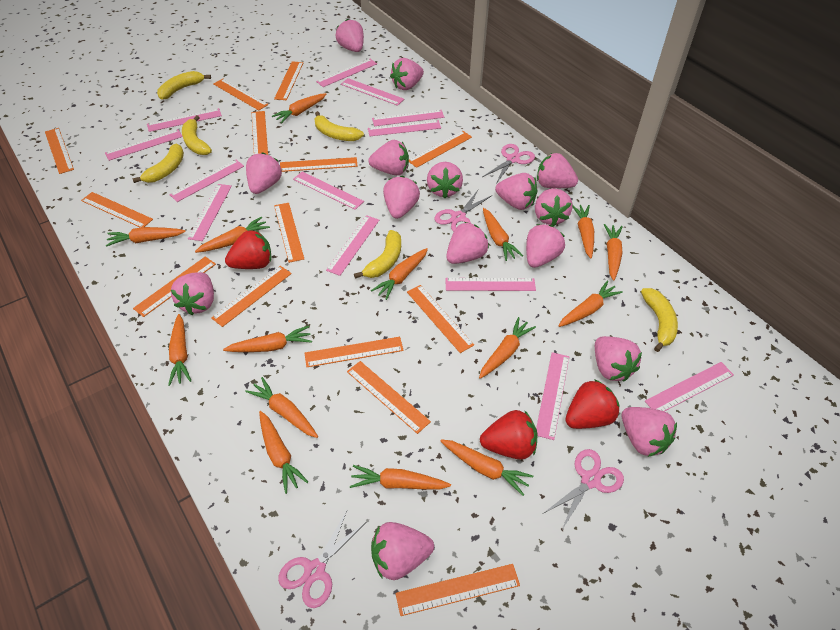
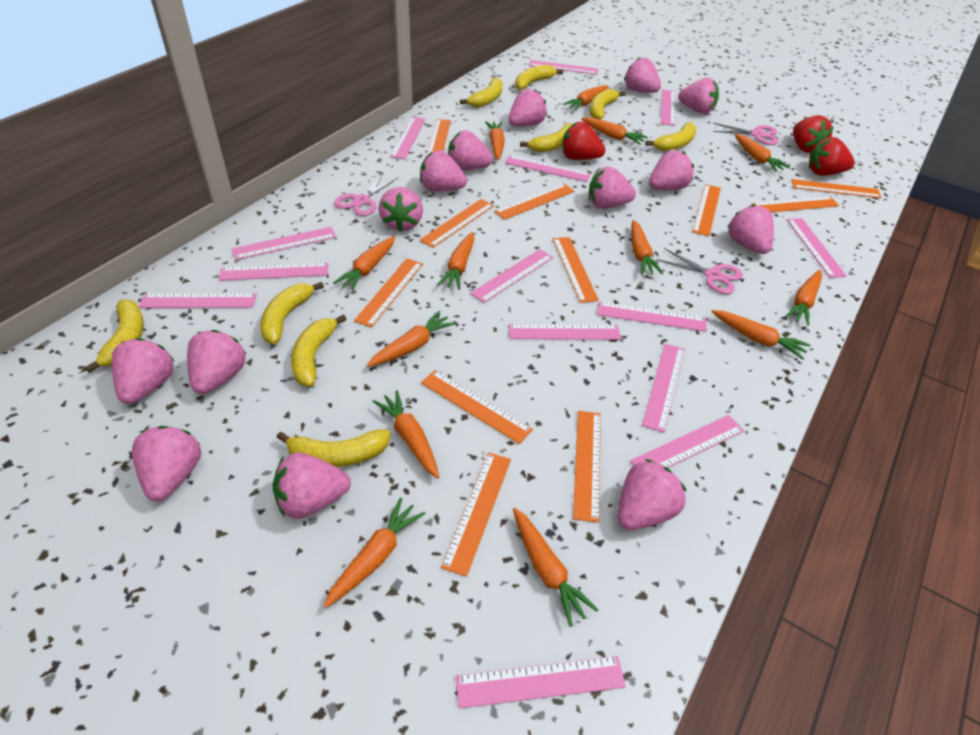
orange carrot: [106,227,186,247] [168,314,191,386] [195,216,270,253] [223,326,312,352] [245,377,318,438] [259,411,308,494] [272,93,326,123] [350,465,451,489] [371,248,428,300] [441,439,533,496] [479,317,536,379] [483,208,523,261] [558,280,623,327] [573,205,594,258] [604,224,623,281] = 15 -> [324,497,426,608] [333,236,395,291] [367,311,456,367] [372,390,439,479] [437,232,475,290] [485,121,505,160] [513,508,598,627] [563,85,609,110] [581,117,648,145] [631,220,663,275] [711,310,811,360] [734,134,790,172] [785,270,822,326] = 13
orange ruler: [45,128,74,174] [81,192,153,228] [133,256,216,317] [211,266,292,327] [214,79,268,110] [252,111,268,155] [274,61,303,100] [274,203,304,263] [280,157,357,172] [305,337,404,367] [347,361,431,434] [395,564,520,616] [407,285,474,353] [409,131,472,168] = 14 -> [354,258,423,328] [420,199,494,248] [421,370,533,444] [426,119,451,157] [441,452,511,577] [494,183,574,220] [553,237,599,303] [573,411,601,523] [692,184,721,236] [752,196,839,212] [791,179,882,198] = 11
pink ruler: [105,129,183,161] [147,108,222,132] [169,160,244,202] [188,184,232,241] [293,171,364,210] [316,59,377,87] [326,215,379,276] [341,78,404,106] [368,120,441,136] [372,110,444,126] [445,278,536,291] [536,352,569,440] [645,362,734,412] = 13 -> [139,293,257,308] [219,263,328,281] [232,227,336,260] [390,117,425,159] [456,656,626,709] [470,249,553,303] [505,155,591,182] [508,324,621,340] [529,60,598,75] [597,301,707,332] [630,415,744,468] [642,343,685,433] [661,89,675,126] [787,218,847,278] = 14
pink scissors: [278,509,366,608] [434,189,491,232] [482,144,535,184] [544,449,624,530] = 4 -> [334,173,398,216] [656,248,743,294] [713,123,778,145] = 3
pink strawberry: [171,272,214,315] [246,153,282,194] [336,19,364,52] [368,140,409,176] [371,522,434,580] [383,176,420,219] [390,58,424,90] [427,162,463,198] [446,222,489,264] [495,173,537,210] [526,224,565,268] [535,189,573,226] [537,153,578,188] [595,336,642,382] [622,407,677,457] = 15 -> [112,338,174,404] [132,426,201,501] [187,330,246,394] [272,452,351,519] [379,187,423,232] [420,150,467,192] [448,130,493,171] [509,89,547,126] [588,167,636,209] [618,459,686,530] [624,57,661,93] [649,150,694,190] [678,78,719,114] [728,204,774,254] = 14
yellow banana: [132,144,184,183] [157,71,211,100] [182,115,212,155] [315,111,364,141] [354,230,401,279] [641,288,678,352] = 6 -> [85,299,144,373] [260,282,324,344] [277,429,391,467] [291,314,347,387] [460,77,502,107] [515,65,563,90] [520,123,572,152] [590,89,625,120] [645,122,697,151] = 9

